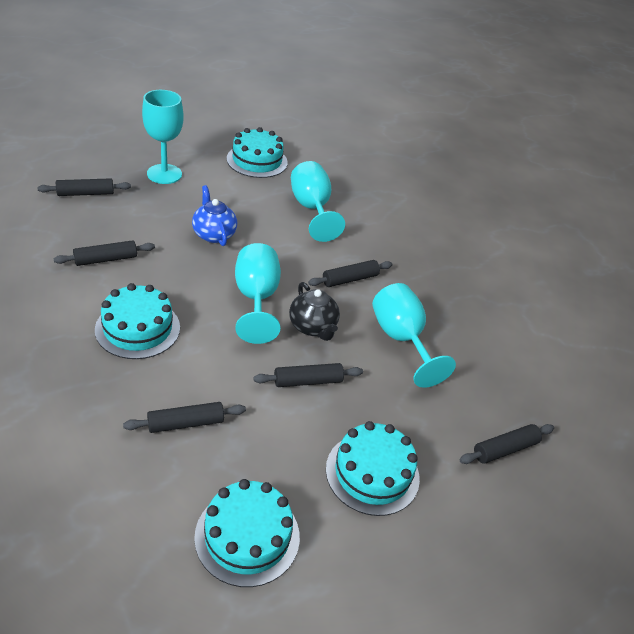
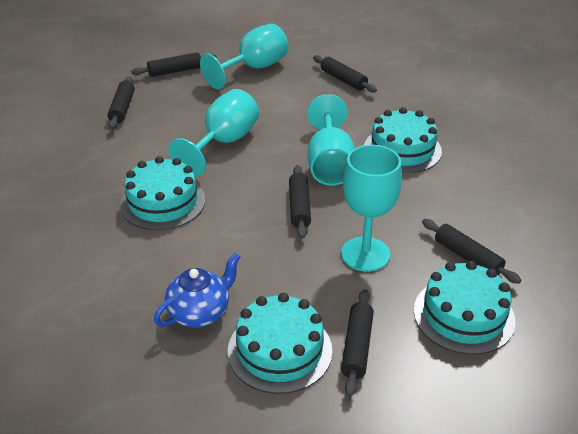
black teapot: [289,282,340,341] = 1 -> none = 0

